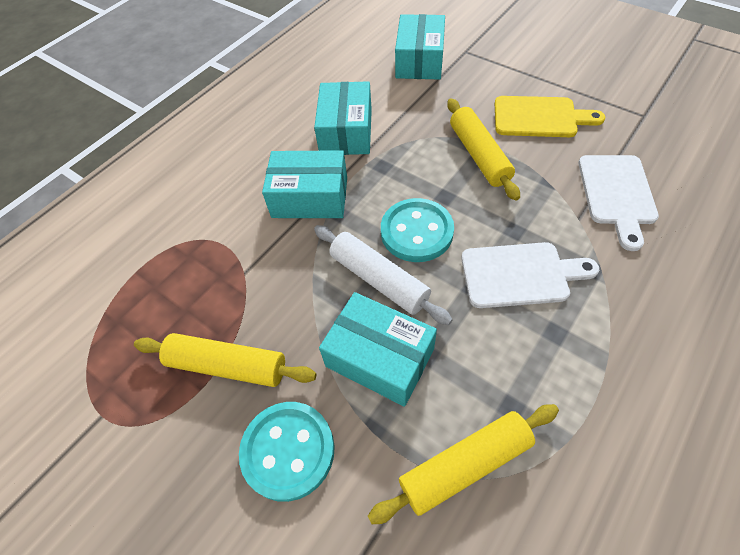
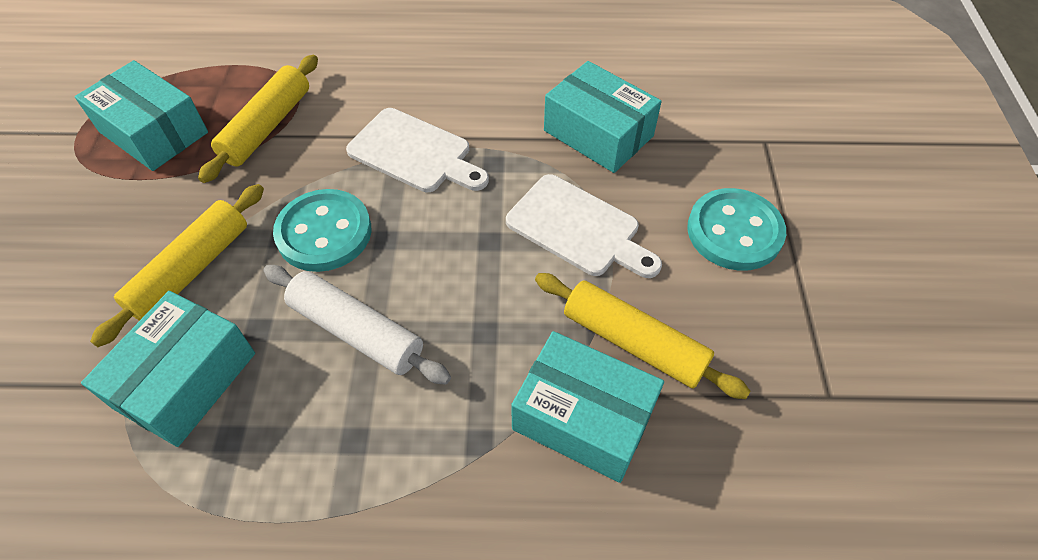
yellow cutting board: [495,96,605,137] = 1 -> none = 0

